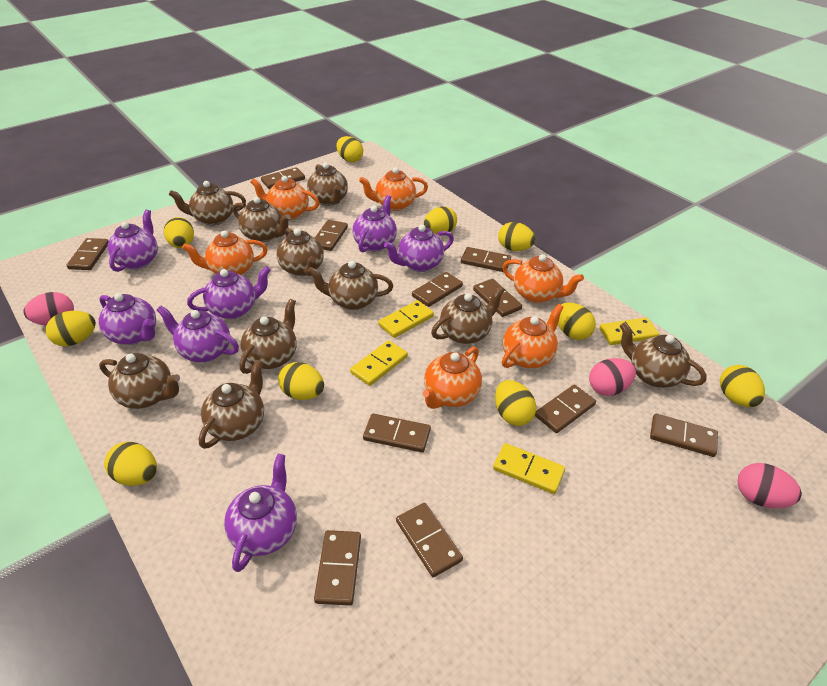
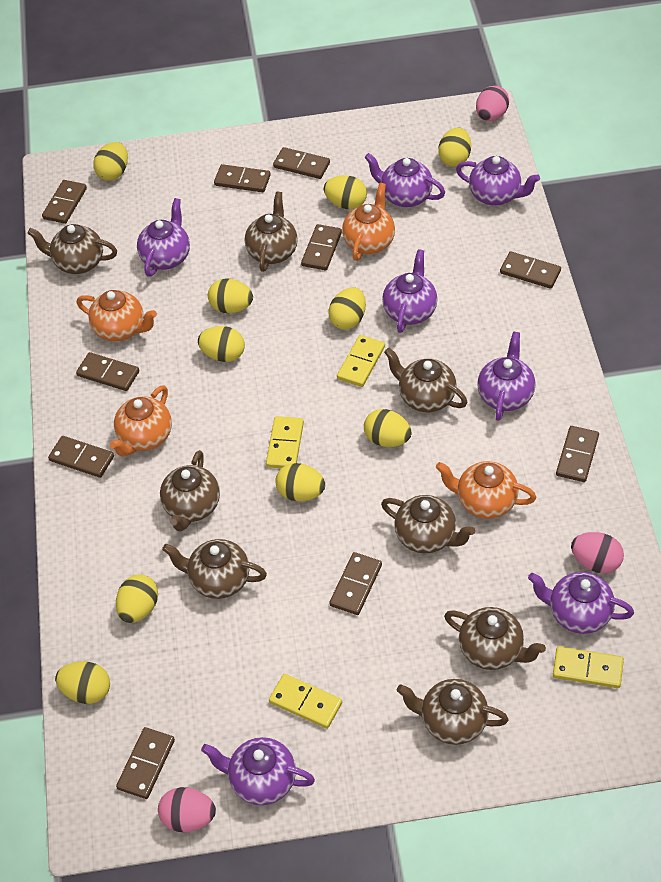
brown domino: [67,238,109,270] [261,167,305,189] [314,530,361,606] [315,220,348,251] [363,413,431,452] [396,503,463,577] [412,272,463,307] [461,247,511,272] [473,279,522,317] [535,385,596,433] [650,414,718,457] = 11 -> [42,180,87,224] [48,436,114,478] [76,352,139,391] [116,727,175,799] [214,164,271,192] [273,147,330,179] [301,224,342,270] [329,552,382,615] [500,251,561,289] [556,426,599,482] = 10
brown teapot: [99,353,180,409] [169,181,246,225] [199,360,264,449] [233,197,291,242] [239,299,297,374] [277,228,324,276] [307,162,348,206] [308,261,393,310] [431,286,505,344] [620,322,707,388] = 10 -> [27,224,117,274] [160,450,220,531] [162,539,267,599] [245,192,298,272] [381,495,475,553] [384,348,467,412] [397,679,509,745] [444,607,546,670] = 8
orange teapot: [182,230,268,275] [250,176,320,220] [359,167,428,211] [423,347,482,409] [502,254,584,303] [502,304,564,368] = 6 -> [77,290,157,341] [110,385,172,457] [342,183,395,261] [436,461,536,519] = 4

